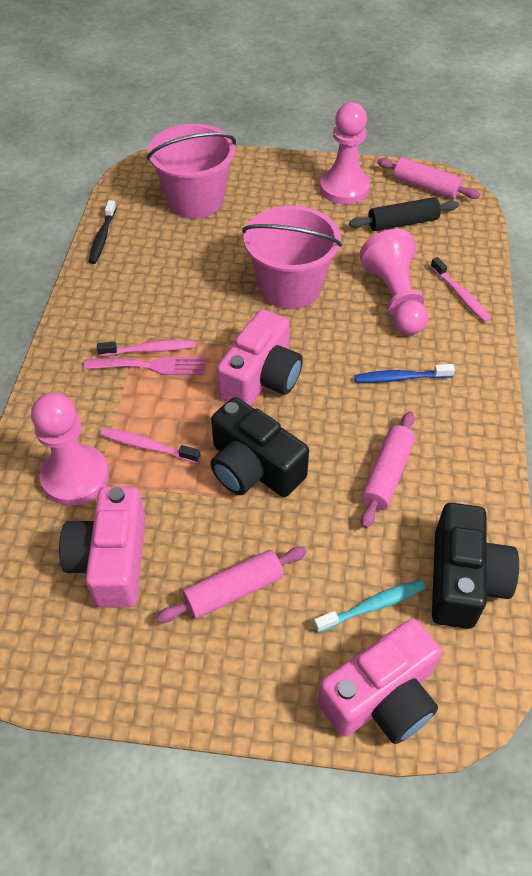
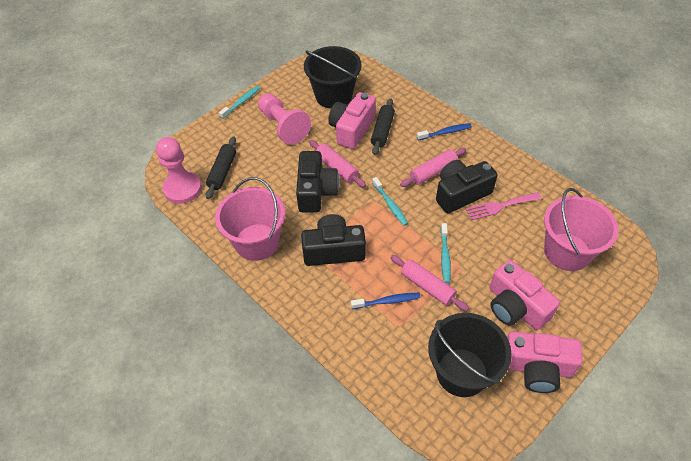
black bucket: none = 0 -> [304,46,362,109] [428,313,512,397] = 2
black camera: [210,397,309,497] [432,503,519,629] = 2 -> [296,151,339,212] [301,214,366,266] [436,160,498,213] = 3
black rolling pin: [349,197,459,231] = 1 -> [206,136,236,199] [371,98,395,155] = 2
black toothbrush: [88,200,116,264] = 1 -> none = 0
blue toothbrush: [354,364,455,383] = 1 -> [351,293,420,309] [417,123,472,140] = 2
pink pawn: [31,393,109,506] [320,102,370,204] [360,229,428,335] = 3 -> [156,137,202,204] [258,93,311,145] = 2
pink toothbrush: [97,340,195,356] [100,428,200,463] [430,257,491,322] = 3 -> none = 0
turquoise toothbrush: [314,580,425,633] = 1 -> [219,86,260,119] [372,177,408,226] [440,223,451,283] = 3

